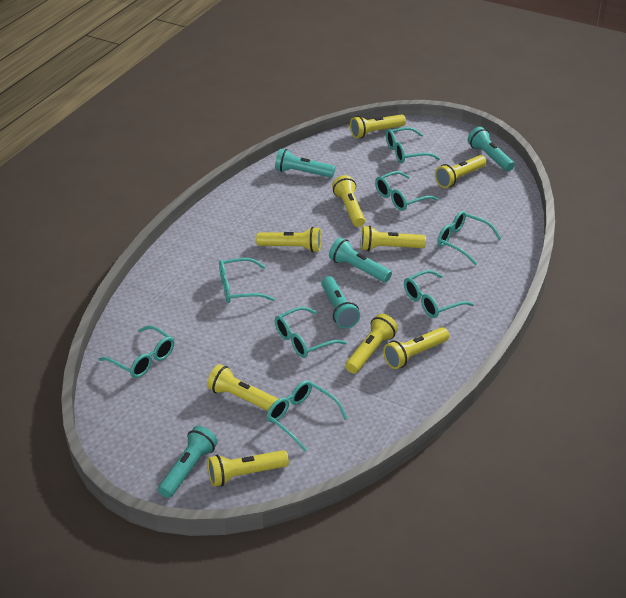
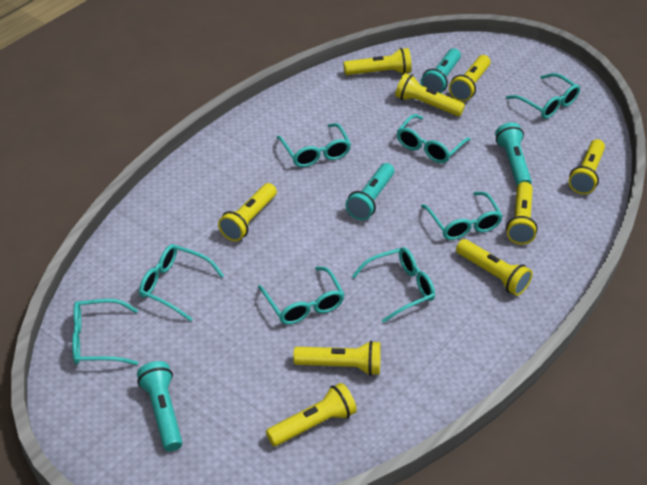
turquoise flashlight: [158,426,218,498] [275,149,335,178] [321,276,360,328] [329,238,392,282] [468,127,515,171] = 5 -> [137,361,182,451] [346,163,394,220] [421,48,461,93] [495,122,532,186] = 4

